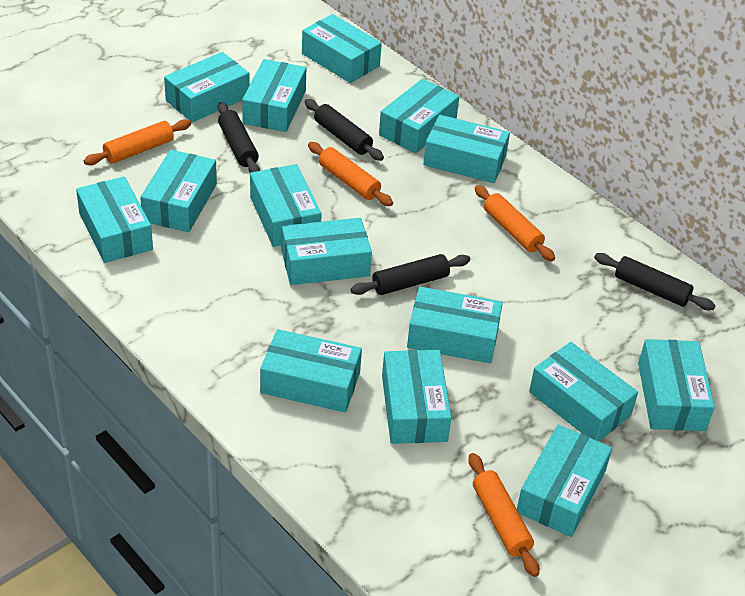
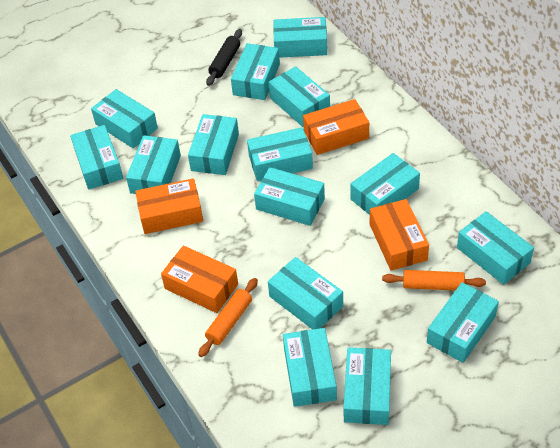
black rolling pin: [217,102,260,173] [305,99,384,161] [351,254,470,295] [594,253,716,310] = 4 -> [206,29,242,86] = 1
orange box: none = 0 -> [135,178,203,234] [161,246,238,313] [303,99,369,155] [370,199,429,271] = 4
orange rolling pin: [84,119,191,165] [308,142,393,206] [469,453,539,577] [475,185,555,261] = 4 -> [198,278,258,357] [382,270,486,291] = 2

